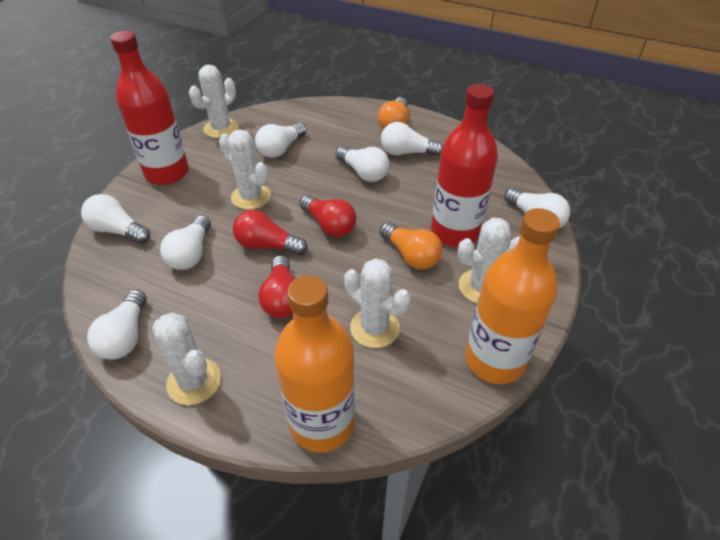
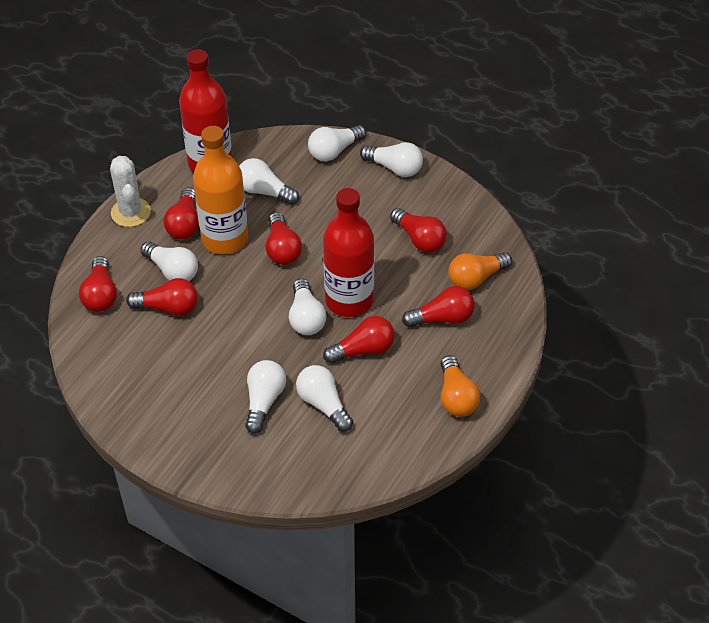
orange bottle: [274,275,355,453] [465,208,560,384] = 2 -> [193,126,248,254] = 1
red light bulb: [233,210,308,255] [259,256,295,318] [299,195,356,237] = 3 -> [79,256,117,312] [126,278,198,316] [164,187,199,239] [266,212,302,265] [323,316,394,364] [390,208,447,253] [402,286,475,327] = 7
white cactus: [152,313,221,405] [189,65,239,138] [219,129,271,210] [344,258,411,348] [457,218,520,303] = 5 -> [110,156,151,227] = 1

